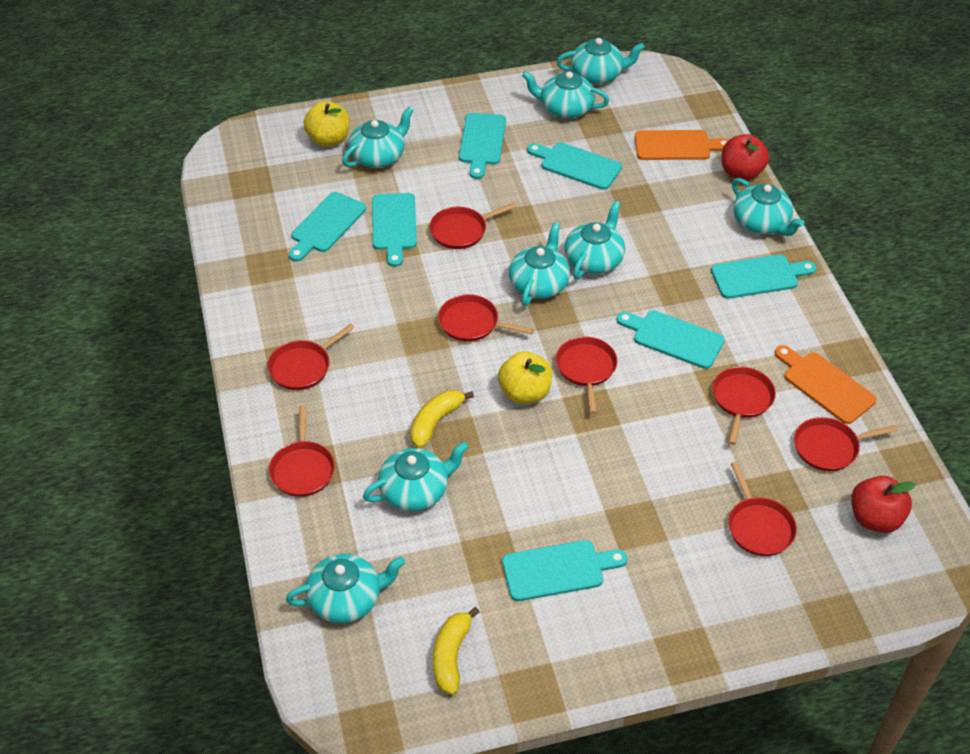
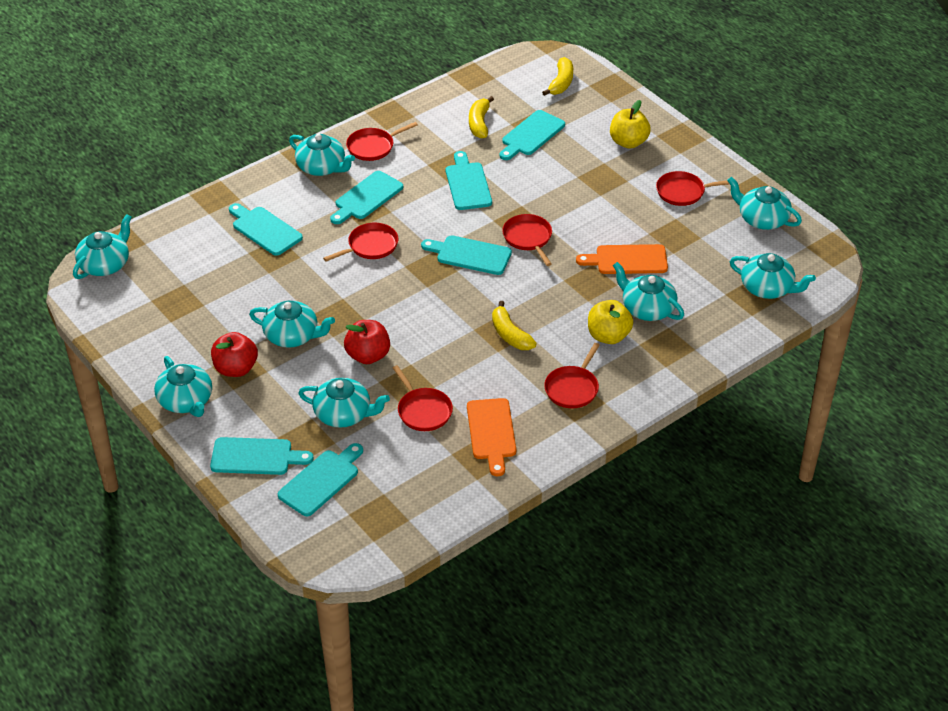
red pan: [268,323,355,390] [269,406,335,497] [430,203,517,249] [438,294,534,342] [556,337,617,414] [712,367,776,445] [728,462,797,556] [794,417,898,471] = 8 -> [323,223,398,261] [346,122,418,161] [393,365,453,431] [502,214,552,266] [544,343,600,408] [656,171,729,206] = 6
yellow banana: [410,390,474,448] [433,607,480,695] = 2 -> [469,96,494,139] [492,301,537,350] [542,57,573,96] = 3

